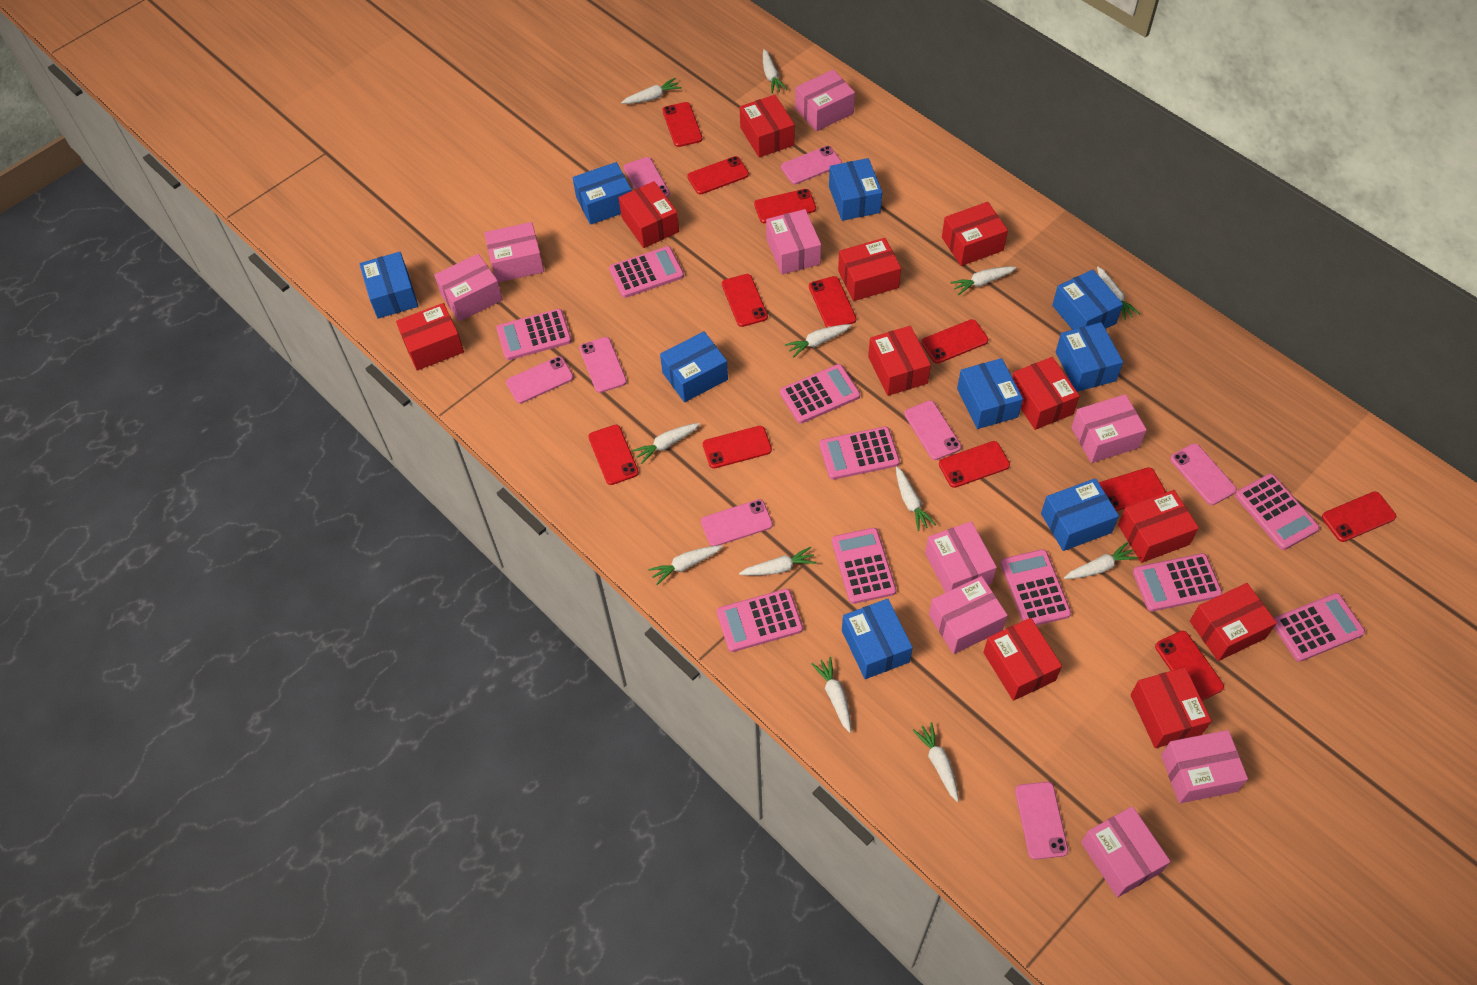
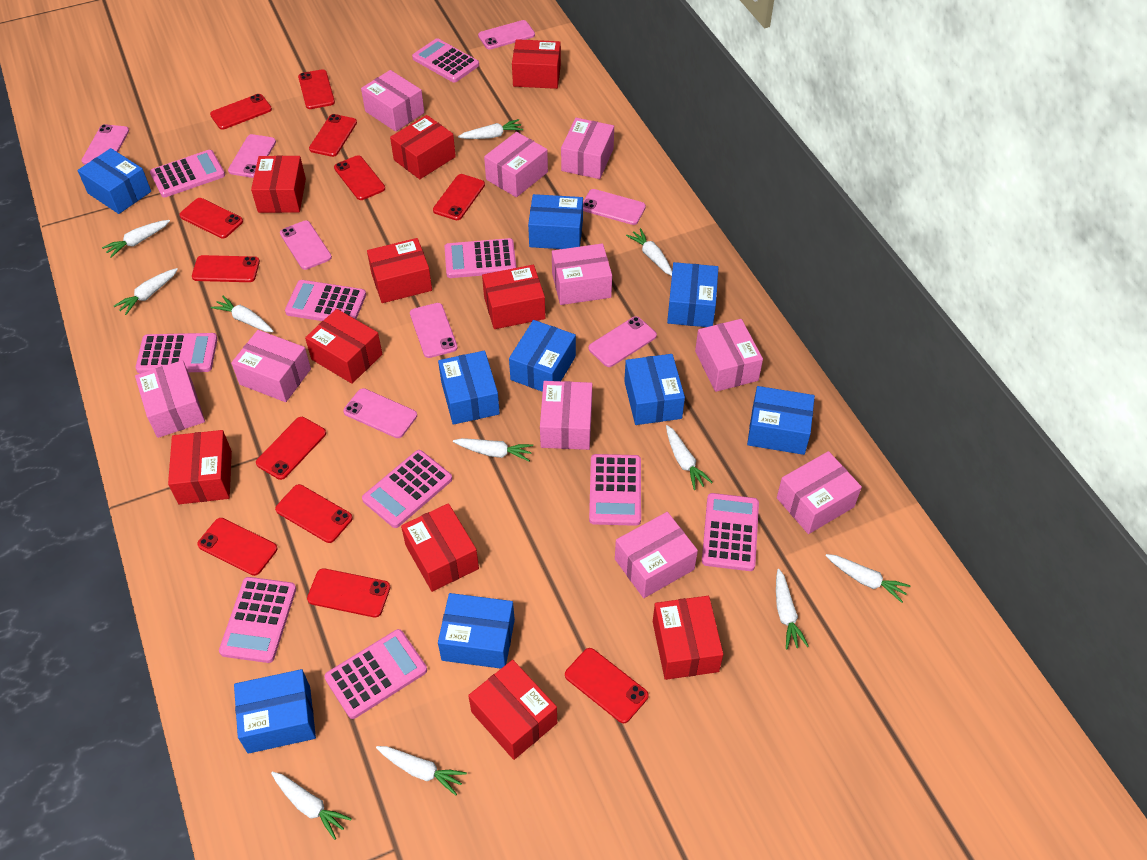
pink box: [434,254,503,321] [484,222,544,282] [766,209,821,274] [795,70,855,131] [925,521,997,593] [929,576,1008,654] [1071,394,1147,463] [1081,806,1171,897] [1161,730,1248,804] = 9 -> [135,360,205,438] [231,330,311,402] [361,70,424,132] [484,132,548,197] [540,381,592,450] [552,243,612,305] [561,118,614,179] [615,512,698,598] [695,319,763,392] [777,451,862,534] = 10
red box: [396,303,464,371] [619,181,679,248] [740,95,795,158] [838,238,901,301] [868,326,931,396] [942,202,1008,266] [983,618,1062,701] [1012,357,1080,430] [1118,490,1199,563] [1130,667,1212,748] [1190,583,1277,661] = 11 -> [168,430,232,504] [251,155,306,213] [305,309,382,384] [367,238,432,303] [390,115,456,179] [401,503,479,592] [468,660,557,760] [482,265,545,329] [512,39,561,89] [653,596,723,680] = 10
white carrot: [621,78,682,104] [632,423,700,464] [648,545,723,585] [739,547,817,576] [763,49,787,93] [785,324,852,358] [812,657,851,733] [896,467,936,531] [913,722,959,802] [951,266,1016,295] [1064,542,1138,579] [1097,267,1140,320] = 12 -> [102,220,170,258] [114,268,178,315] [211,296,274,332] [271,771,352,840] [376,746,467,796] [453,438,533,461] [458,119,523,139] [626,228,672,276] [666,425,713,490] [776,569,809,649] [825,554,911,603] = 11

